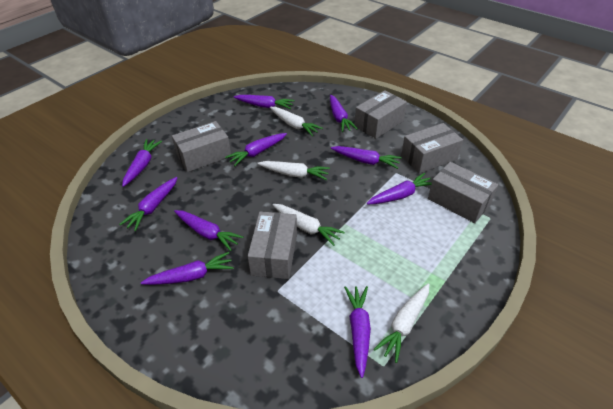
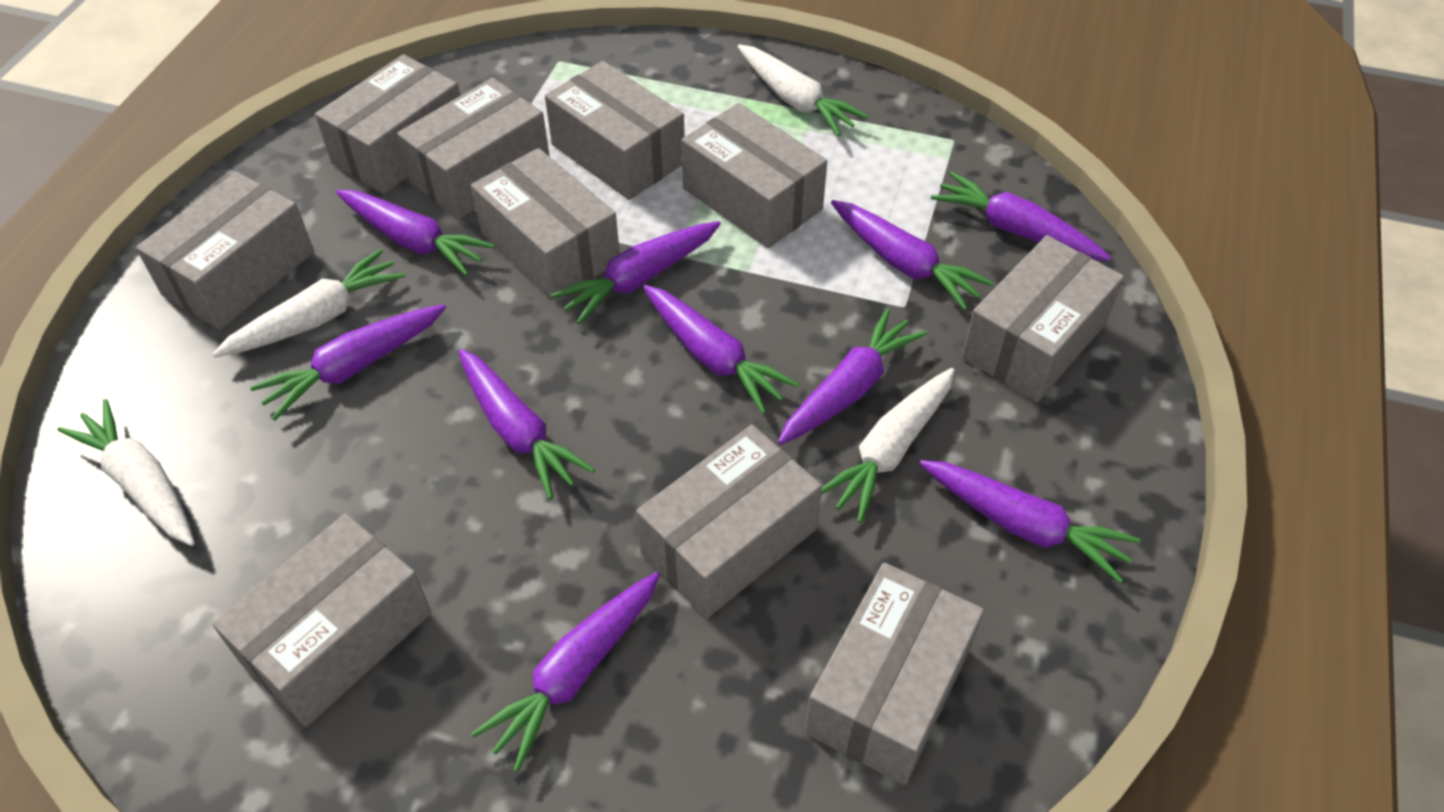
grey box: [172,121,231,172] [248,211,297,279] [354,90,407,139] [401,123,463,174] [428,162,498,223] = 5 -> [136,172,314,330] [212,514,431,727] [315,54,460,194] [397,78,550,219] [471,148,620,301] [545,61,685,200] [636,425,822,619] [681,103,827,248] [805,562,984,785] [962,235,1124,402] = 10

